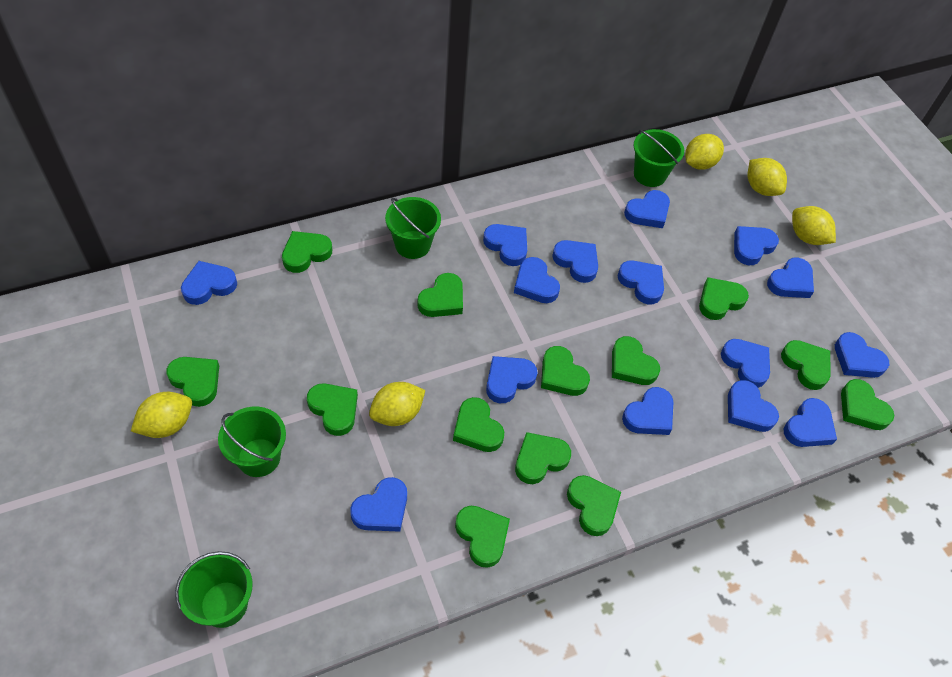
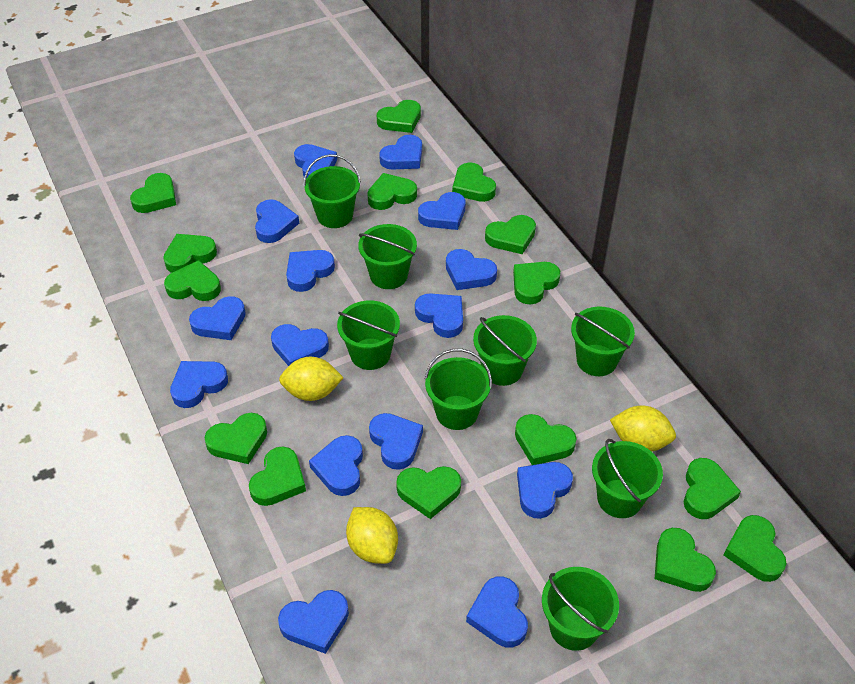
green bucket: [175,551,253,628] [218,407,286,477] [385,197,441,259] [633,129,684,187] = 4 -> [303,154,361,228] [337,301,400,370] [358,224,417,289] [424,349,492,430] [473,315,537,386] [542,567,619,651] [571,307,635,376] [592,439,663,518] = 8
green heart: [167,357,219,407] [282,231,332,273] [307,384,358,436] [417,273,463,317] [453,397,504,452] [455,506,510,568] [515,432,571,484] [541,346,590,396] [567,475,621,536] [612,336,660,385] [699,277,749,320] [781,340,831,390] [841,379,895,430] = 13 -> [130,173,176,213] [163,234,217,273] [164,260,221,301] [205,413,267,464] [249,446,306,506] [367,173,417,210] [377,100,421,133] [396,466,461,519] [452,163,496,202] [485,215,536,254] [513,262,560,305] [515,414,577,465] [655,528,716,592] [684,458,741,519] [724,515,786,582] = 15
yellow lemon: [131,392,192,438] [369,382,425,426] [685,134,724,170] [747,158,787,196] [792,206,836,245] = 5 -> [279,357,344,401] [346,507,398,564] [610,406,676,452] = 3

